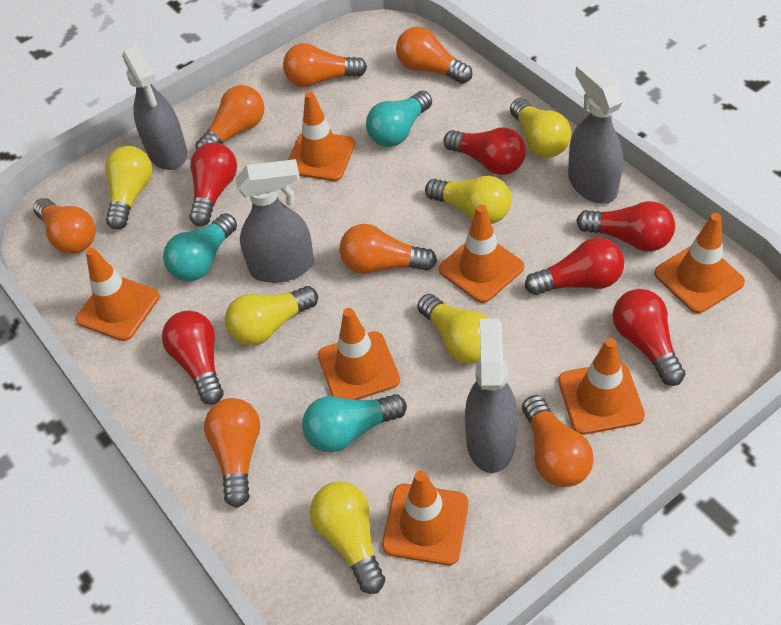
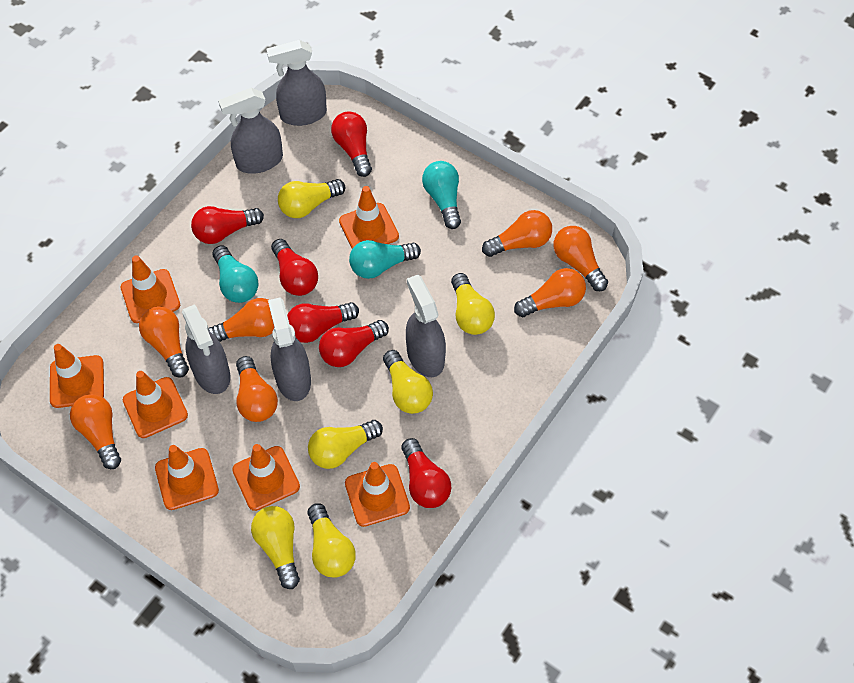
grey spray bottle: [122,45,187,170] [236,159,314,283] [465,318,518,473] [568,61,623,204] = 4 -> [182,304,230,394] [218,88,283,174] [266,40,327,126] [268,298,311,401] [406,275,446,377] = 5

